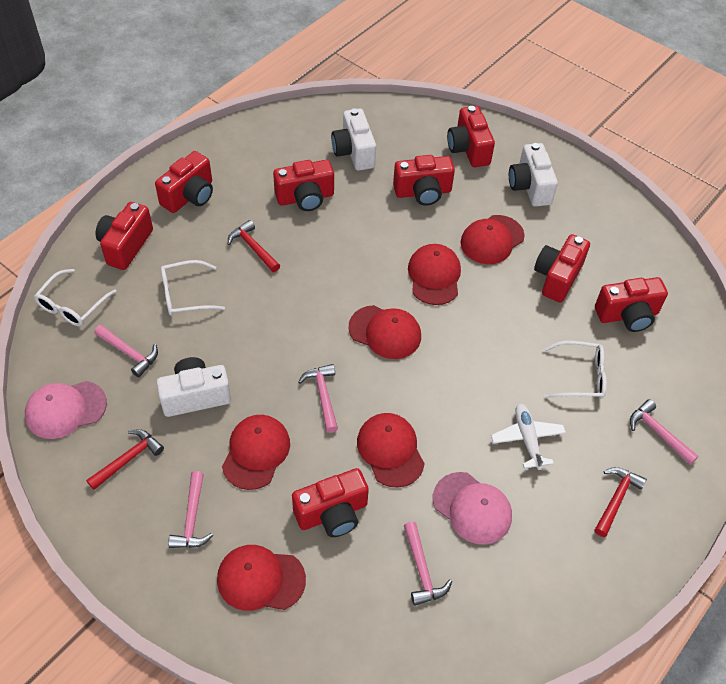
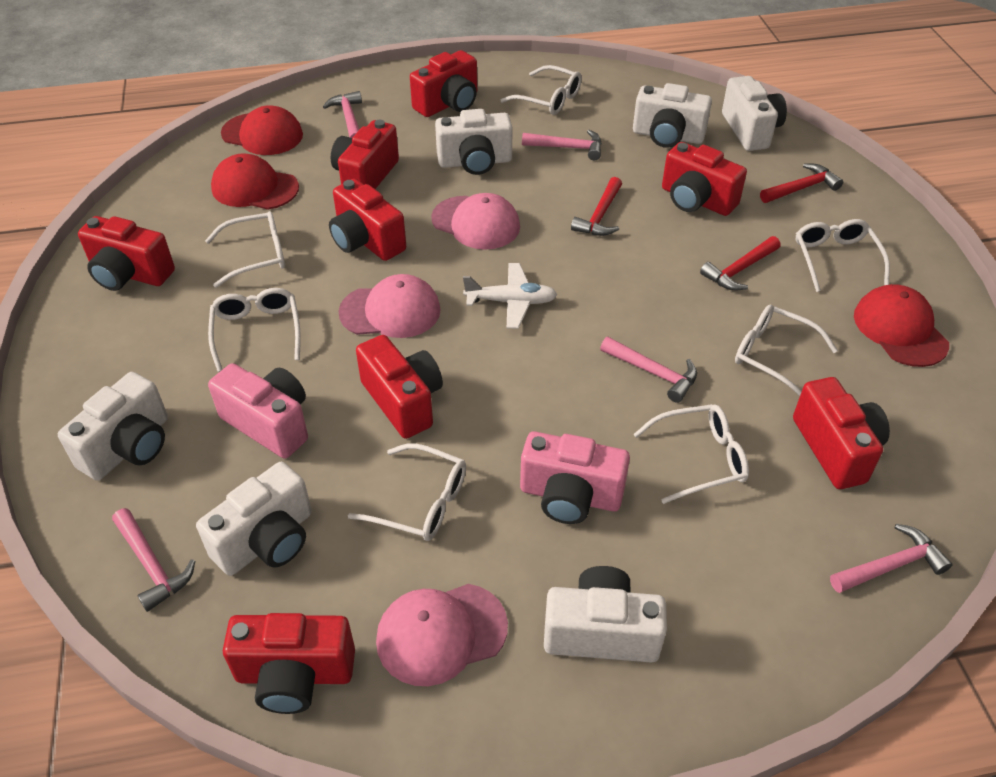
pink camera: none = 0 -> [208,363,308,459] [520,431,630,524] = 2
pink cap: [25,381,107,439] [433,472,512,545] = 2 -> [338,274,441,338] [376,584,508,686] [431,193,520,250] = 3
red cap: [217,545,306,611] [222,415,290,490] [348,305,421,359] [357,413,425,488] [408,244,461,305] [460,215,525,264] = 6 -> [211,154,299,210] [221,105,303,155] [854,284,949,367] = 3
white camera: [156,357,231,417] [331,108,376,171] [509,143,558,207] = 3 -> [58,372,168,481] [196,462,312,576] [435,109,513,175] [544,566,667,663] [633,83,712,148] [722,76,787,151] = 6
white glasses: [34,269,117,326] [161,260,225,316] [543,341,607,399] = 3 -> [205,211,285,288] [208,288,301,372] [348,443,466,541] [501,65,582,115] [633,404,749,504] [735,305,838,396] [796,219,890,292] = 7

